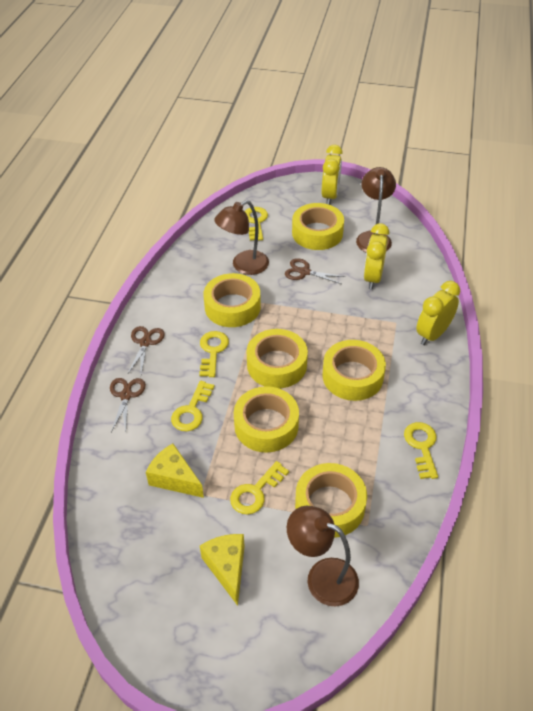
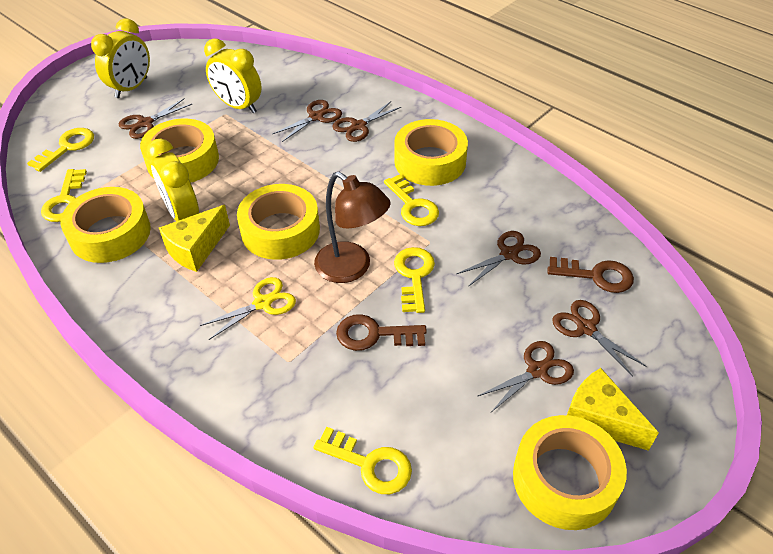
brown key: none = 0 -> [336,314,427,351] [548,257,634,293] = 2
brown lamp: [214,200,269,275] [287,506,359,606] [356,167,396,253] = 3 -> [314,172,391,283] = 1
brown scissors: [110,378,146,432] [127,326,165,375] [285,258,345,284] = 3 -> [119,98,192,139] [272,100,342,142] [332,101,401,142] [457,231,541,287] [478,341,574,412] [552,300,646,377] = 6
yellow scissors: none = 0 -> [200,277,296,340] = 1
yellow tape: [203,273,261,327] [234,386,299,453] [246,329,308,388] [292,203,344,250] [295,463,367,538] [322,340,386,401] = 6 -> [60,187,151,263] [140,119,219,182] [237,184,320,260] [394,119,468,186] [513,415,627,530] = 5

